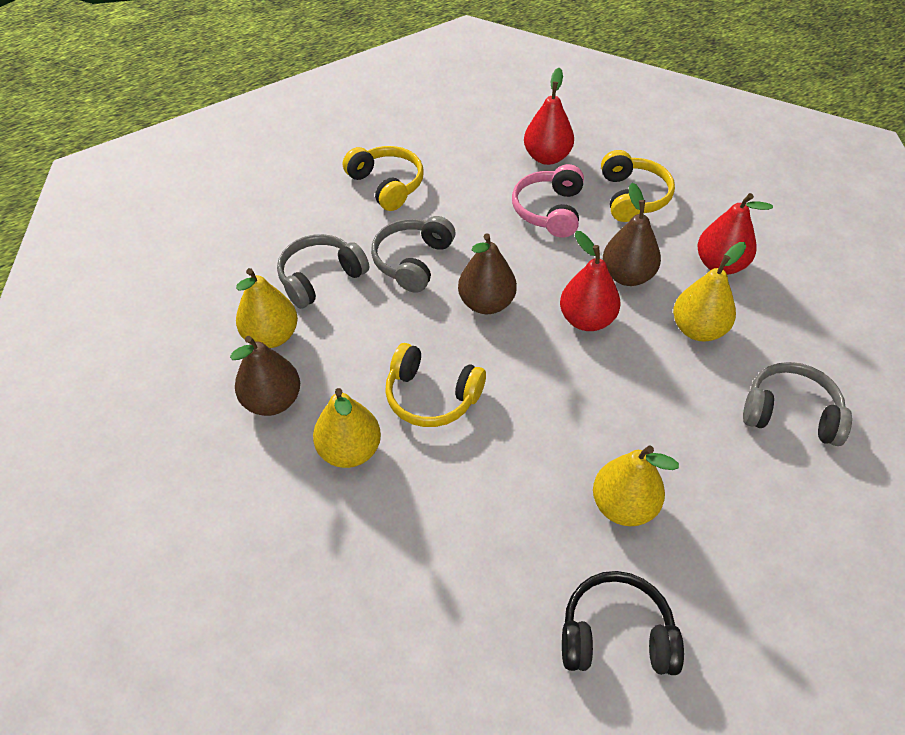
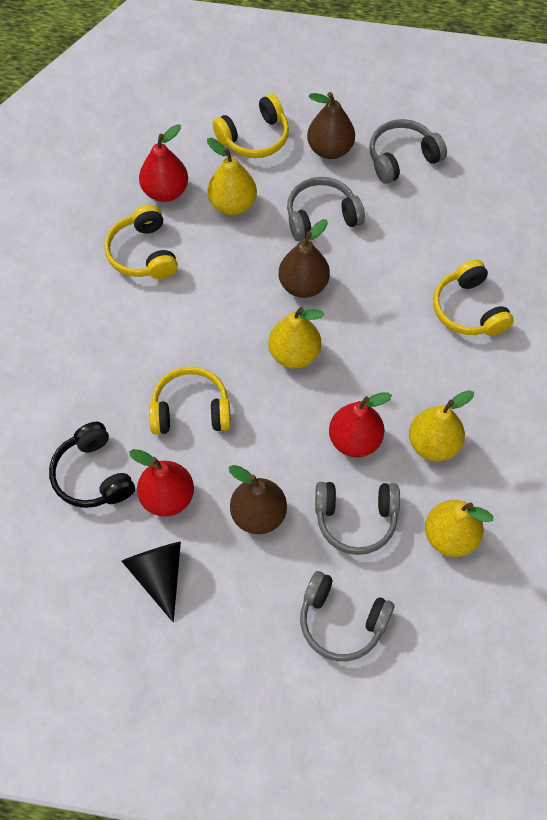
black cone: none = 0 -> [121,542,181,622] = 1
grey headphones: [277,234,369,309] [371,216,455,293] [743,362,852,446] = 3 -> [287,177,365,241] [300,571,394,661] [315,482,400,555] [369,119,447,184] = 4
pink headphones: [512,164,584,238] = 1 -> none = 0
yellow headphones: [343,146,424,211] [385,343,486,427] [601,150,675,222] = 3 -> [104,205,178,279] [149,366,231,434] [213,94,289,158] [433,259,514,336] = 4

